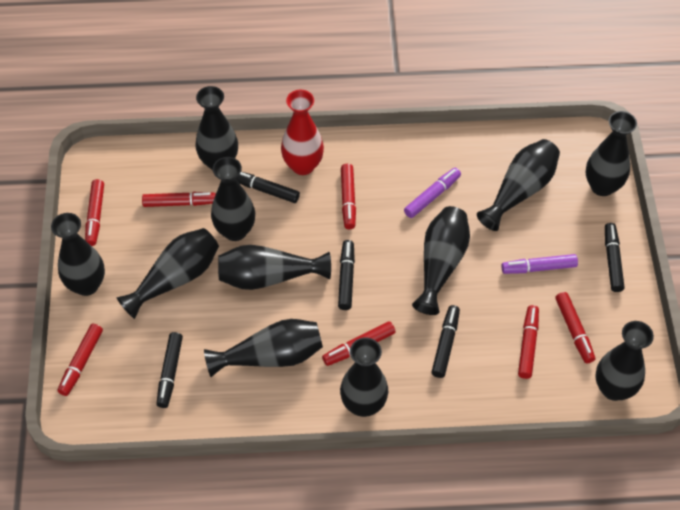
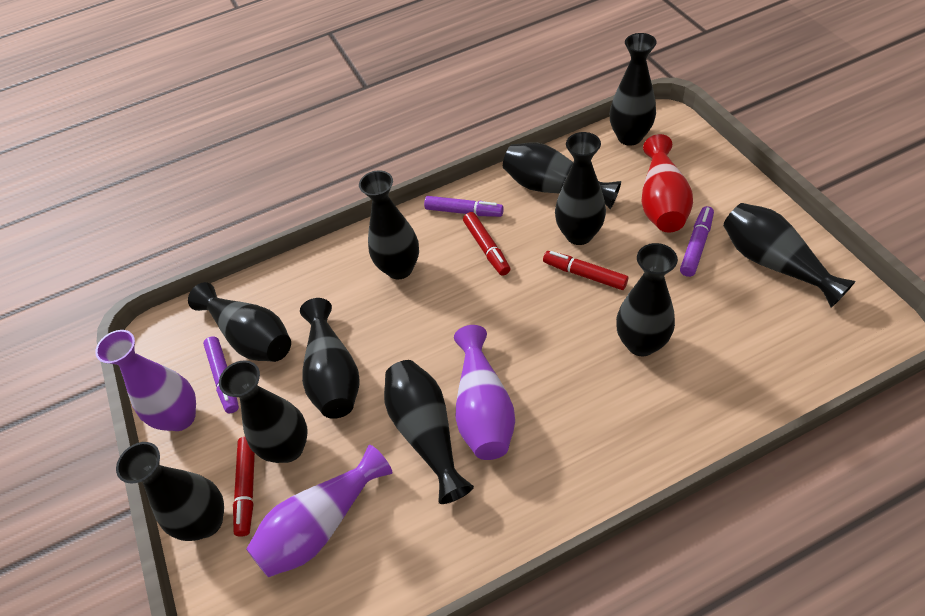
black marker: [156,332,183,408] [236,172,300,203] [338,240,355,310] [432,305,460,378] [605,223,625,292] = 5 -> none = 0
purple marker: [404,168,461,218] [502,254,578,274] = 2 -> [203,336,239,414] [424,196,504,217] [680,206,714,277] = 3
purple vase: none = 0 -> [95,330,196,431] [246,445,392,577] [454,325,515,460] = 3
red marker: [57,324,103,396] [85,179,104,246] [142,192,216,207] [322,321,396,366] [341,164,356,229] [518,305,539,379] [555,292,595,364] = 7 -> [233,437,255,537] [463,212,510,276] [543,251,628,290] = 3

